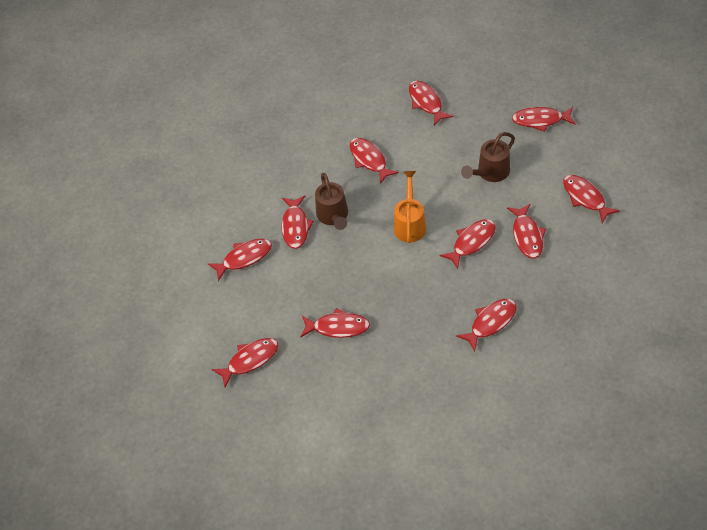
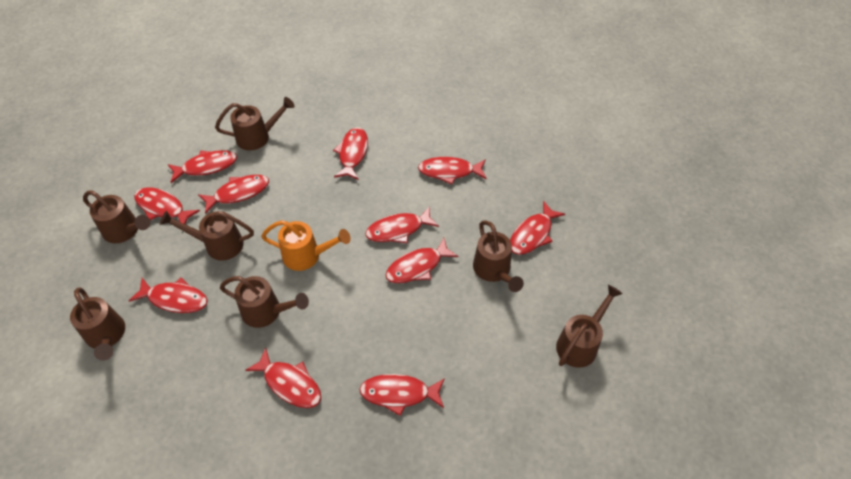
brown watering can: [315,173,348,230] [461,132,515,182] = 2 -> [70,287,125,361] [83,190,150,243] [160,211,254,261] [215,97,295,151] [220,276,309,328] [473,221,524,292] [556,285,623,368] = 7

